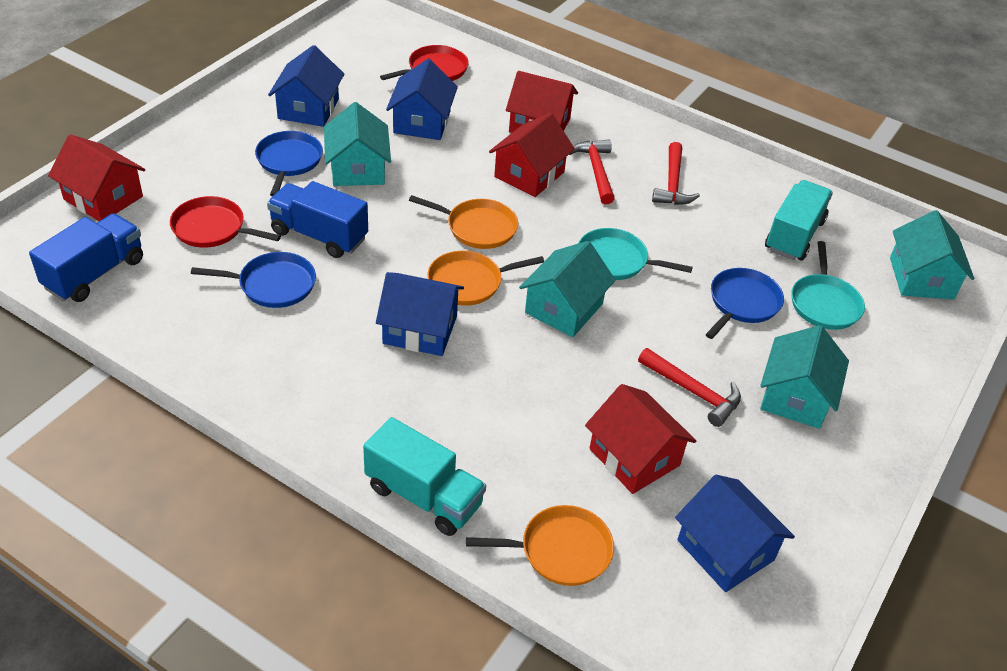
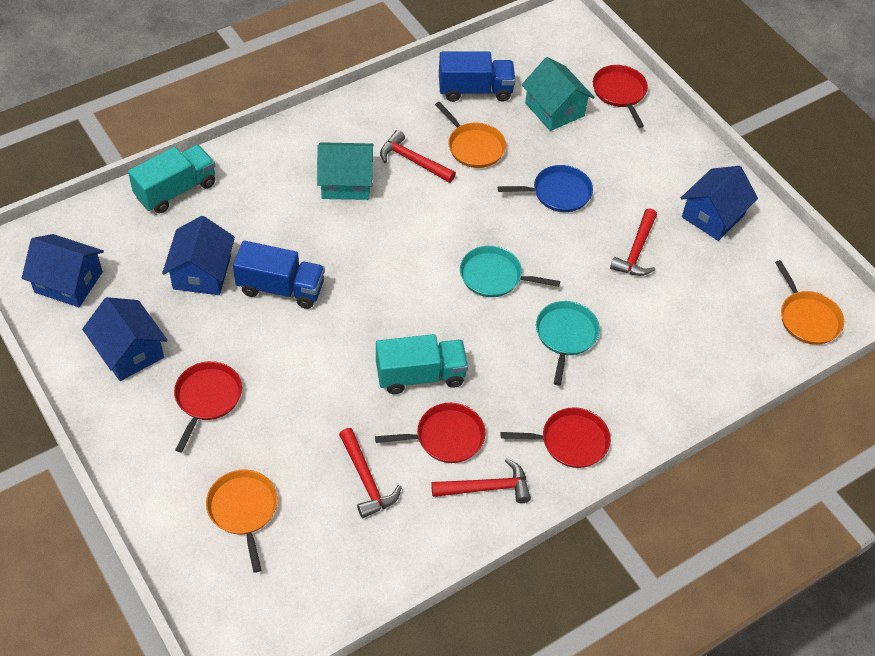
blue pan: [191,252,316,308] [255,131,323,197] [706,268,784,339] = 3 -> [498,165,593,212] = 1
red hammer: [569,139,615,204] [638,348,741,427] [652,142,700,205] = 3 -> [339,428,402,518] [380,130,456,183] [431,458,531,503] [610,209,657,276] = 4
red house: [48,134,145,221] [489,113,575,197] [506,71,578,133] [585,384,696,494] = 4 -> none = 0
red pan: [170,196,281,248] [380,45,469,81] = 2 -> [174,361,242,452] [375,403,485,463] [501,407,611,468] [593,65,648,128] = 4
turquoise house: [324,102,391,186] [519,241,616,337] [760,325,849,429] [890,210,974,300] = 4 -> [317,142,374,200] [522,57,595,131] = 2

